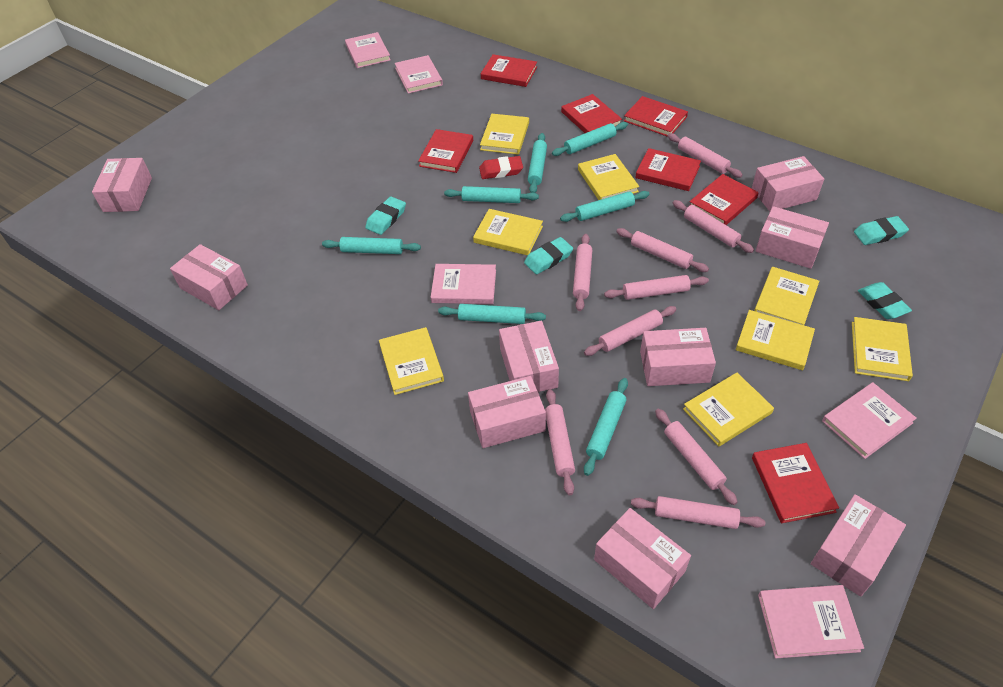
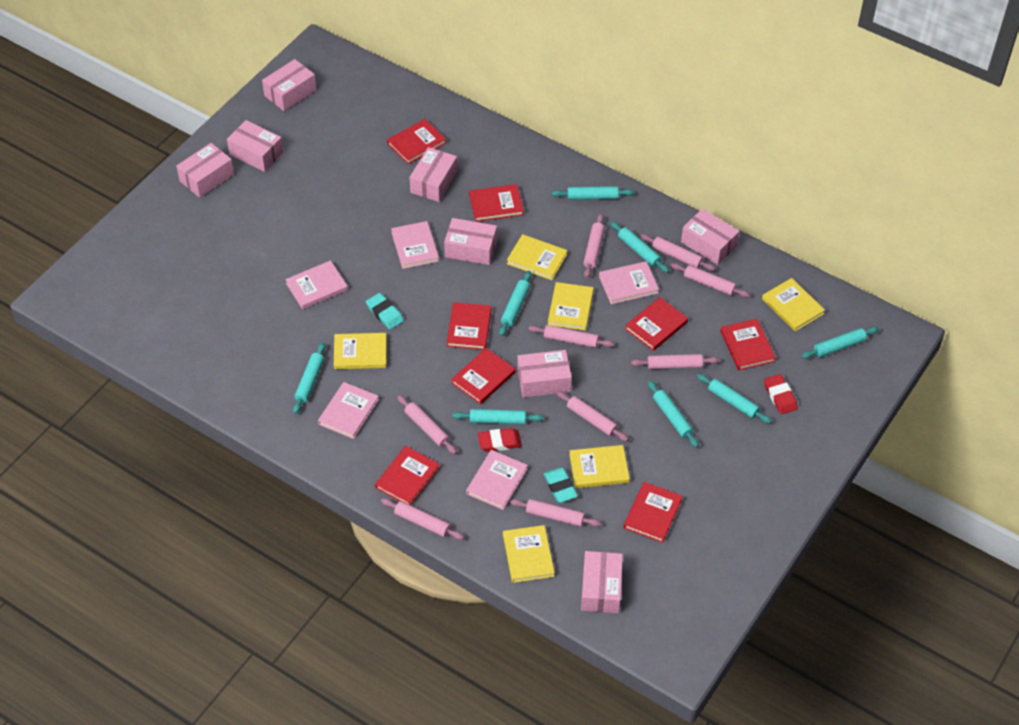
pink box: [92,158,152,212] [170,244,248,310] [468,376,546,448] [499,321,559,392] [594,508,691,609] [640,328,716,386] [752,156,824,211] [756,206,829,269] [811,494,906,597] = 9 -> [176,143,234,198] [227,120,283,172] [262,59,316,111] [409,147,457,202] [444,218,497,265] [517,350,572,398] [581,551,623,613] [681,208,740,265] = 8
red book: [418,129,473,173] [481,54,537,87] [561,94,622,133] [624,96,688,137] [635,148,701,191] [688,174,758,225] [752,443,839,523] = 7 -> [375,446,440,505] [387,119,446,164] [447,302,492,350] [451,348,515,404] [469,184,524,222] [623,482,683,543] [625,297,688,351] [720,319,776,370] = 8
red eraser: [479,156,523,179] = 1 -> [478,428,522,452] [764,374,798,414] = 2
turquoise eraser: [365,196,406,235] [524,237,573,274] [854,216,909,245] [858,282,912,319] = 4 -> [366,293,404,330] [543,467,578,503] = 2
turquoise rolling pin: [322,237,421,254] [438,304,546,324] [444,186,539,203] [528,133,547,193] [552,122,628,156] [560,191,649,222] [584,378,628,476] = 7 -> [293,342,325,414] [453,409,543,424] [499,271,532,336] [552,186,634,200] [610,221,669,273] [648,381,699,448] [697,374,772,424] [801,327,879,359] = 8
yellow book: [379,327,444,395] [473,209,543,255] [480,114,529,155] [578,154,639,200] [683,373,774,446] [736,310,815,370] [754,267,819,325] [852,317,913,381] = 8 -> [334,333,387,369] [503,525,555,583] [507,234,567,280] [548,282,594,331] [569,445,630,488] [762,278,825,331] = 6

